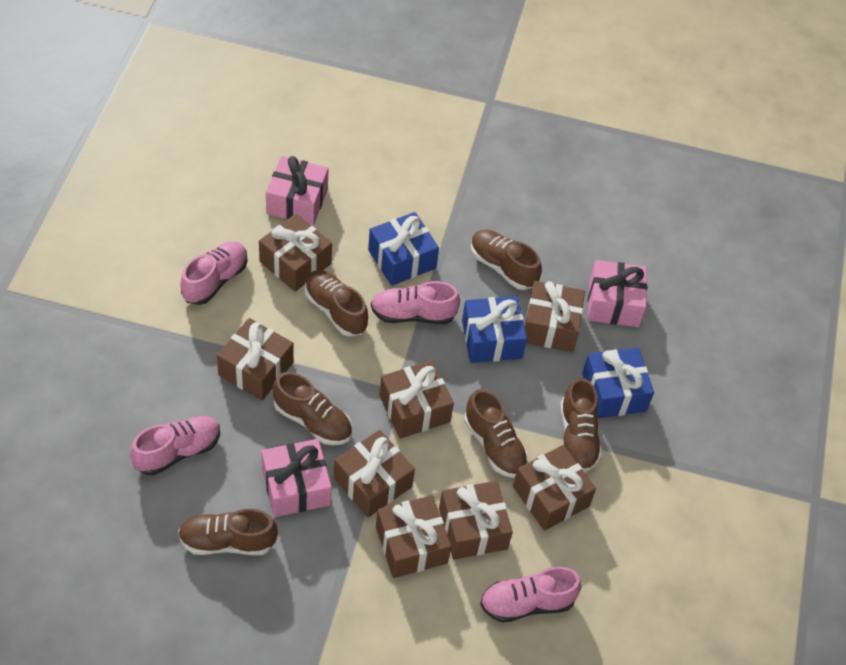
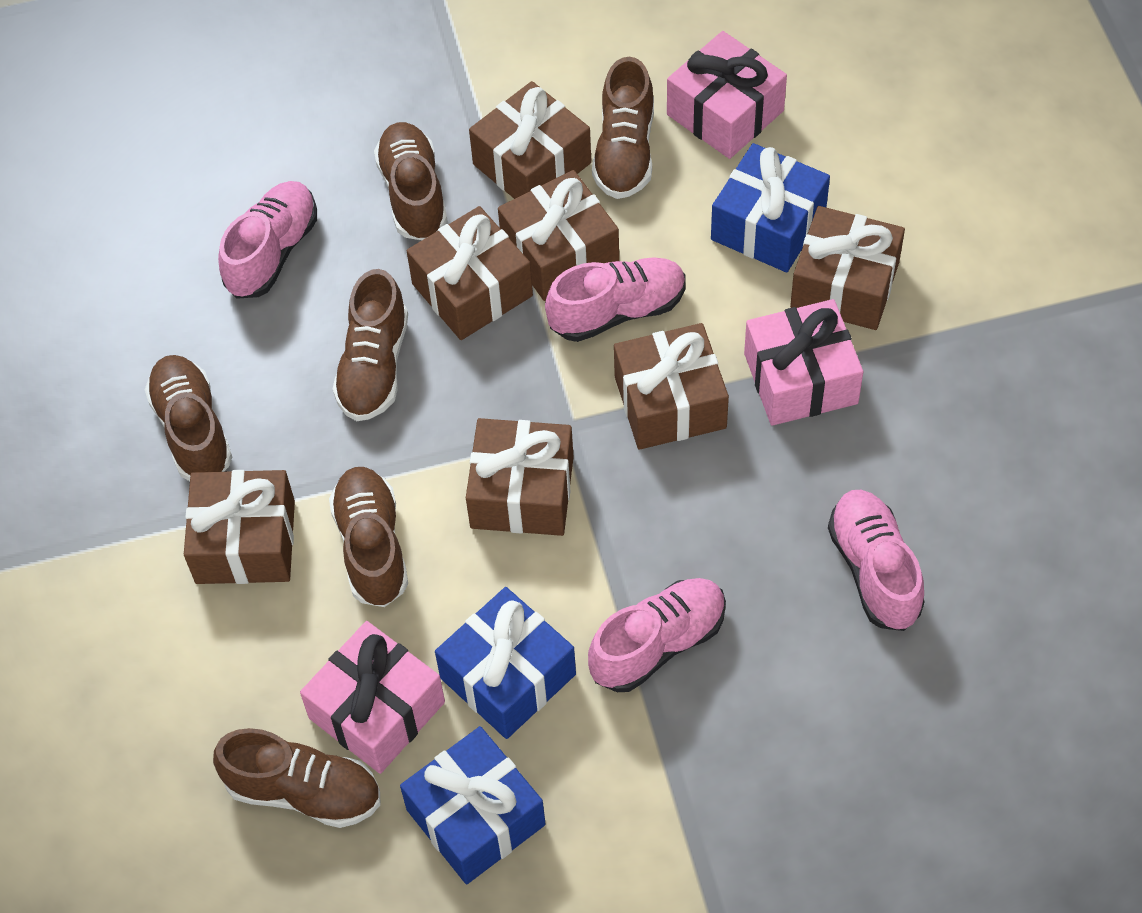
brown gift: [217,318,293,400] [259,214,332,291] [334,430,415,517] [376,495,451,578] [379,360,454,439] [439,481,513,560] [513,445,596,531] [525,281,585,352] = 8 -> [184,470,295,584] [407,206,533,340] [466,418,574,536] [469,81,591,199] [498,170,619,301] [614,323,729,450] [790,206,905,330] = 7

